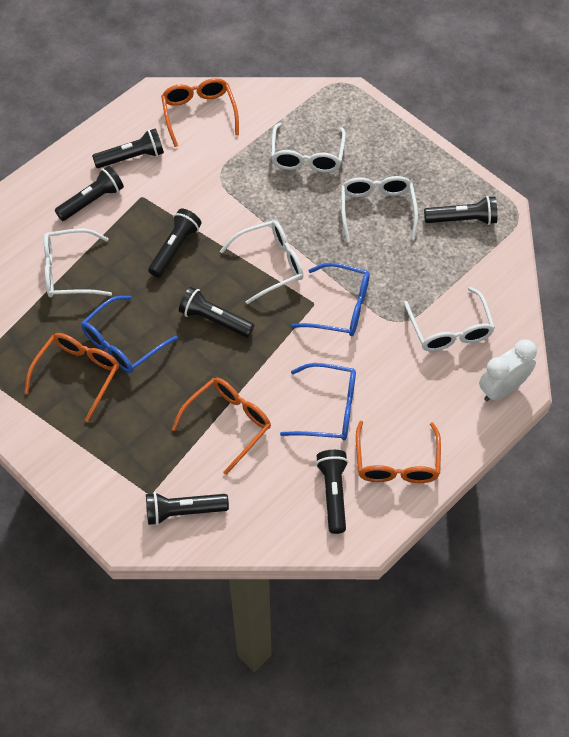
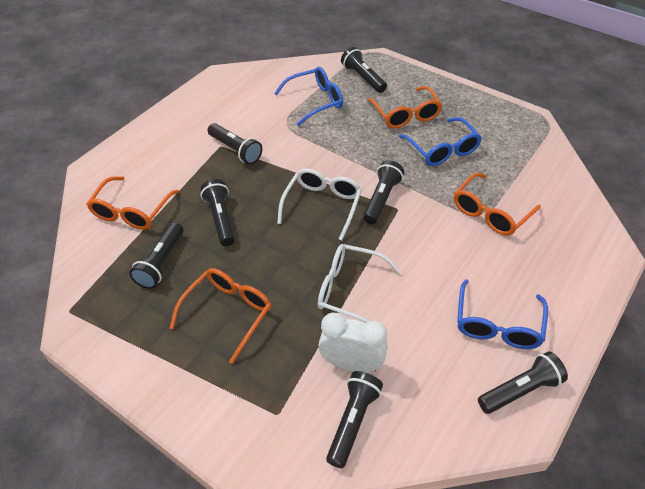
white glasses: [44,229,112,297] [220,220,303,304] [271,123,346,173] [341,176,418,242] [404,287,495,352] = 5 -> [277,168,362,240] [318,244,402,323] = 2

